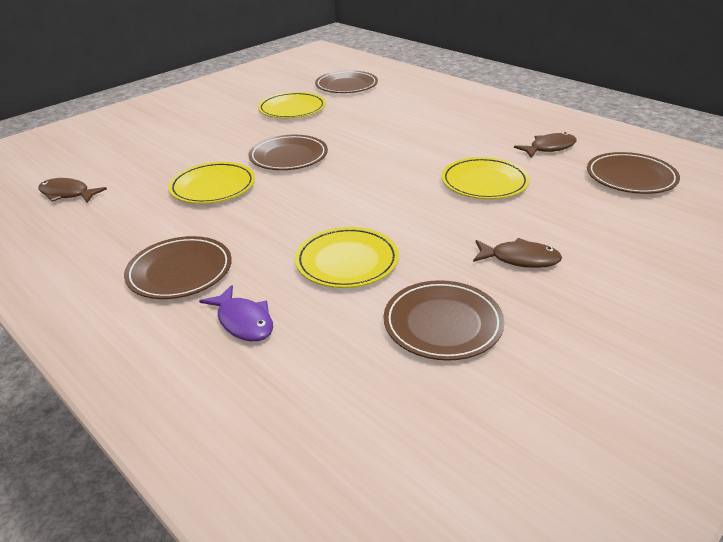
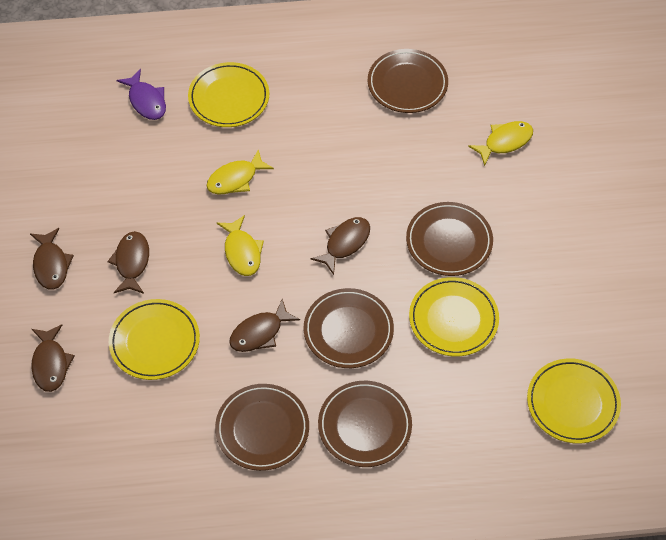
brown fish: [38,178,107,203] [473,238,562,268] [514,132,576,158] = 3 -> [30,228,74,290] [31,324,75,392] [107,231,149,294] [229,299,300,352] [310,217,370,275] = 5
yellow fish: none = 0 -> [207,150,274,195] [217,215,264,276] [468,121,533,166] = 3

